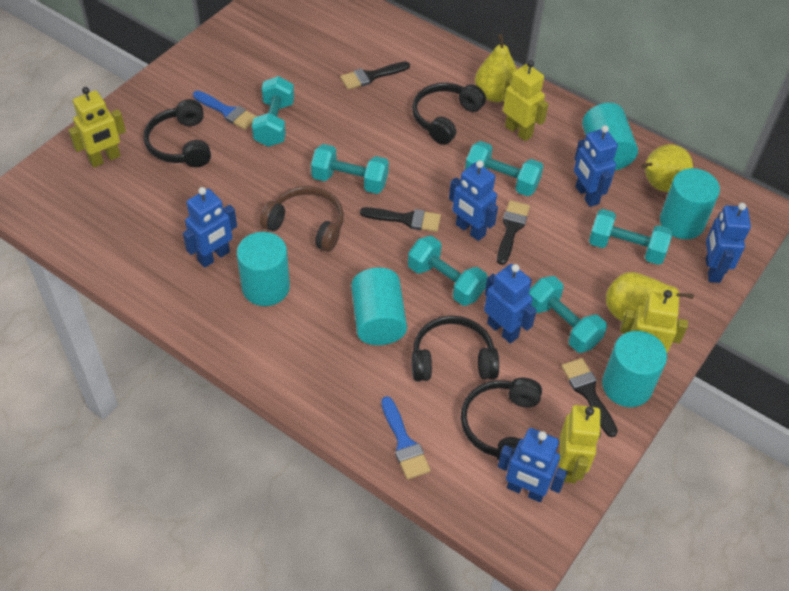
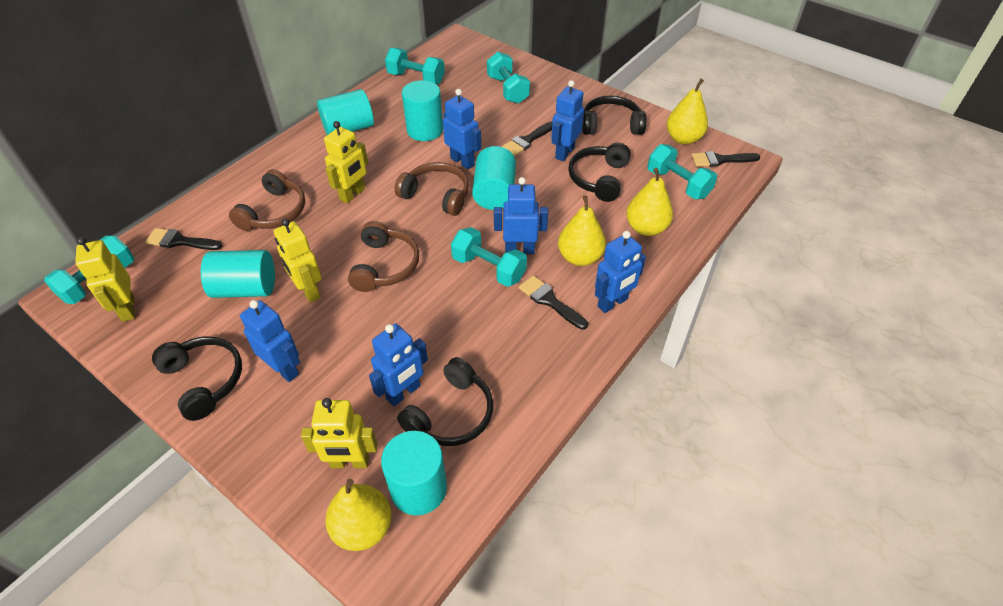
blue brush: [193,91,257,130] [381,396,431,480] = 2 -> none = 0
brown headphones: [260,186,344,252] = 1 -> [229,169,305,231] [348,221,419,292] [395,162,469,216] = 3
turquoise dumbbell: [252,76,294,147] [311,144,389,194] [408,236,488,306] [465,141,543,196] [528,276,607,353] [589,209,672,265] = 6 -> [44,236,134,304] [385,48,445,85] [451,227,527,287] [487,52,530,104] [647,144,717,199] = 5
yellow pear: [475,34,517,102] [606,272,694,321] [641,144,693,192] = 3 -> [325,479,392,551] [558,196,606,266] [626,168,673,236] [667,79,708,145] = 4

